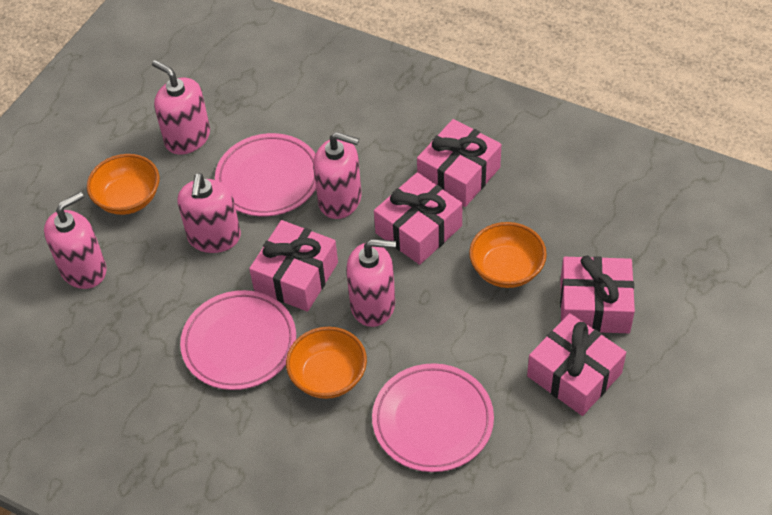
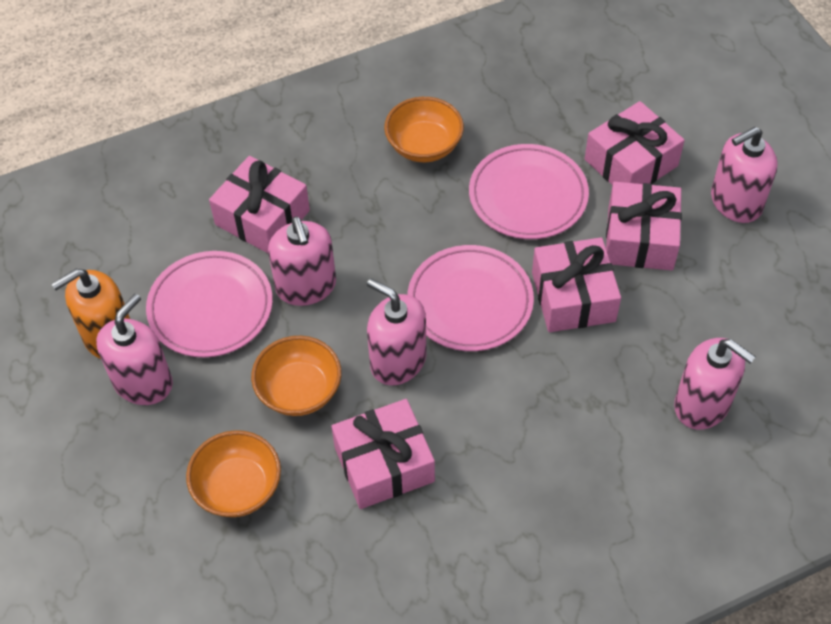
orange soap dispenser: none = 0 -> [51,269,130,359] = 1

